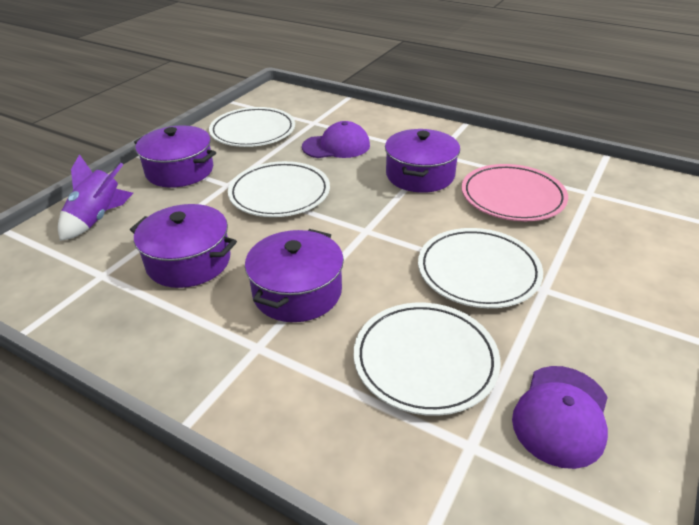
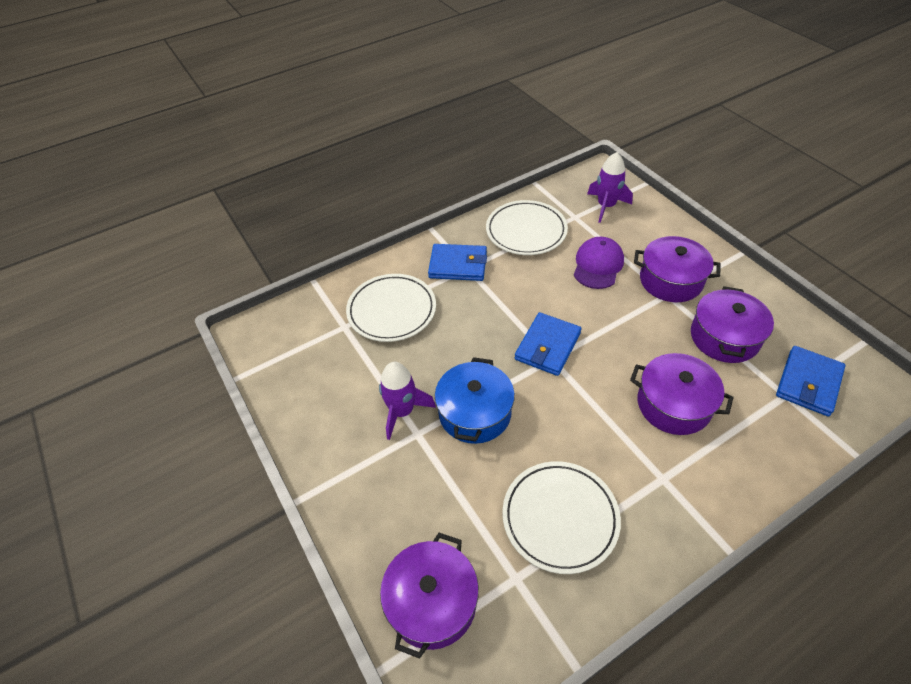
blue pot: none = 0 -> [435,357,515,444] = 1
blue wallet: none = 0 -> [428,244,487,281] [515,312,581,376] [776,346,846,417] = 3
pink plate: [462,164,568,221] = 1 -> none = 0
purple cap: [302,121,370,158] [512,366,608,469] = 2 -> [574,237,624,289] = 1
purple rocket: [58,154,133,241] = 1 -> [379,362,436,440] [587,152,633,223] = 2
white plate: [209,107,295,147] [228,161,330,217] [354,303,500,416] [418,228,543,308] = 4 -> [346,274,436,342] [486,200,568,255] [503,461,621,574] = 3

